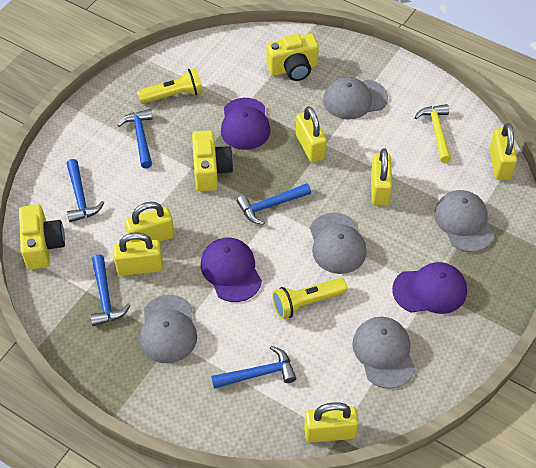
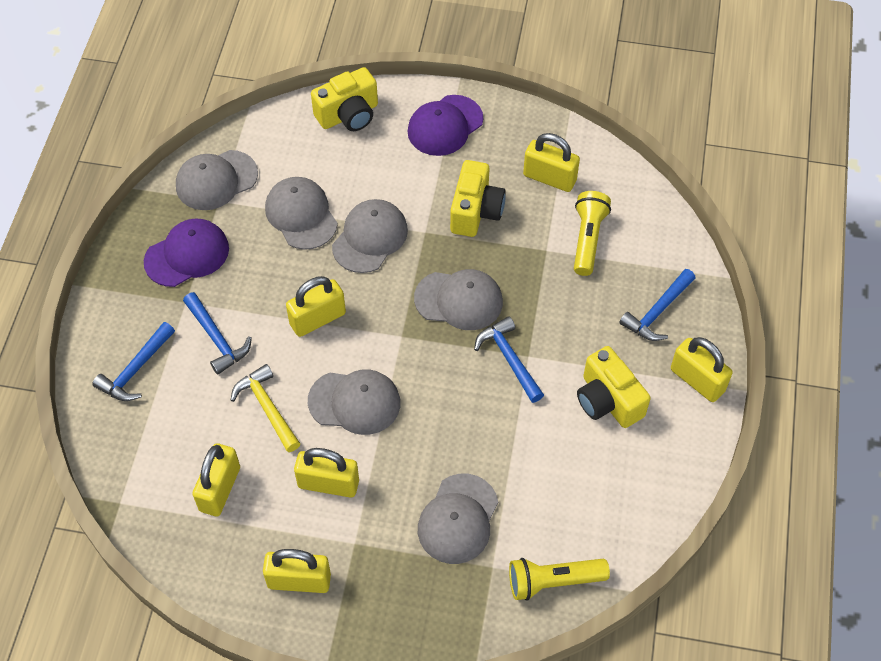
blue hammer: [67,159,104,222] [90,254,131,326] [118,109,153,168] [211,346,296,389] [237,183,311,225] = 5 -> [92,322,175,401] [183,292,252,375] [474,316,544,403] [619,269,695,341] = 4
grey cap: [140,295,197,363] [310,213,367,274] [323,77,388,120] [352,317,415,389] [434,190,494,252] = 5 -> [176,150,258,210] [265,177,338,250] [308,369,400,435] [332,199,408,273] [414,269,503,330] [418,474,498,564] = 6
purple cap: [201,238,262,302] [221,98,271,150] [392,262,467,314] = 3 -> [144,218,229,287] [408,95,483,156] = 2

